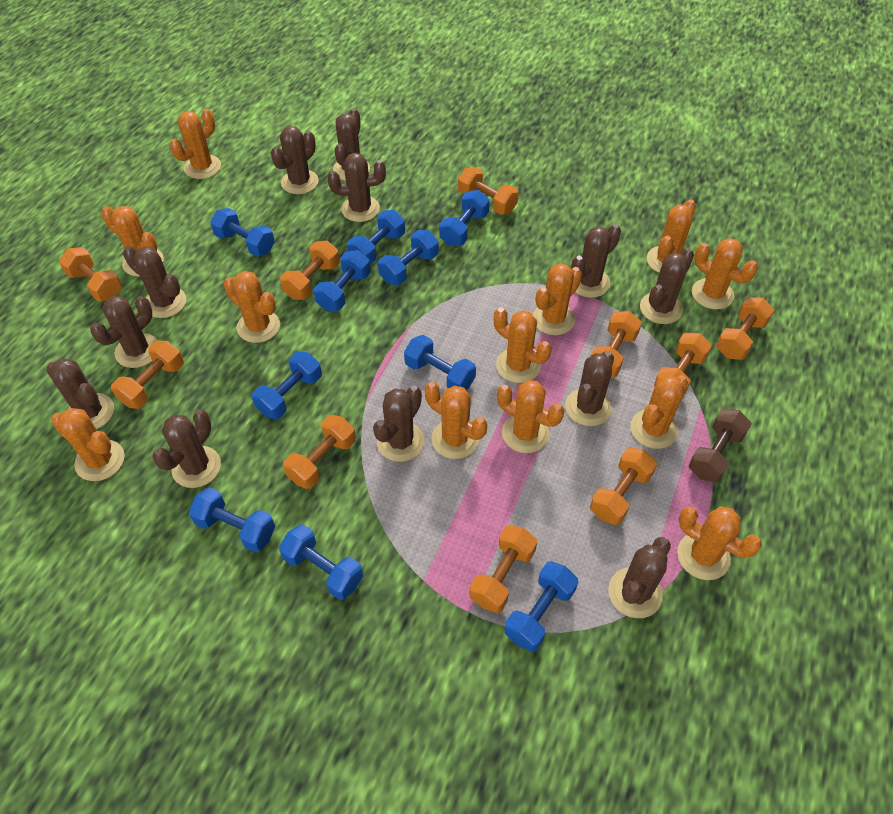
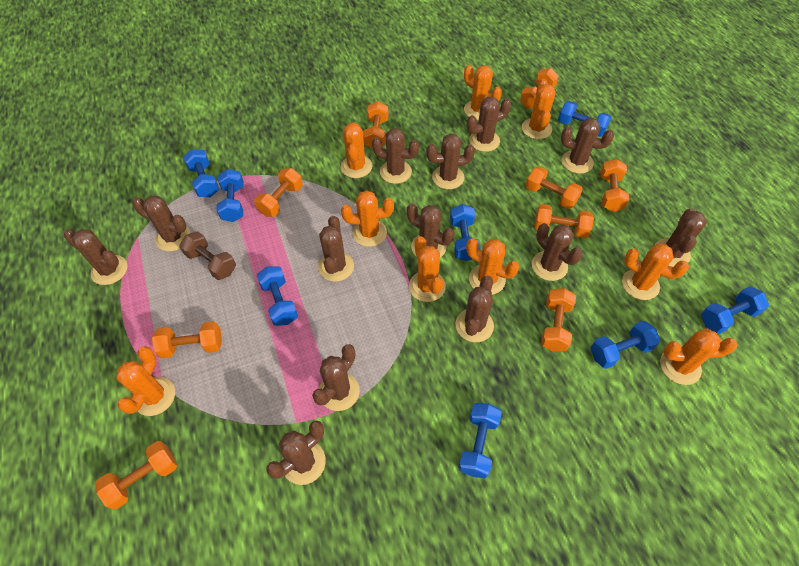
blue dumbbell: [189,487,275,552] [210,208,275,257] [252,351,322,419] [279,524,363,600] [314,250,371,311] [347,210,405,265] [378,230,439,285] [404,335,476,390] [439,190,490,246] [504,561,578,652] = 10 -> [183,149,219,197] [216,169,244,222] [257,266,298,326] [450,204,481,261] [458,403,502,479] [558,101,611,137] [591,321,660,369] [701,286,769,334] = 8
brown cactus: [46,358,114,429] [90,296,158,368] [123,246,186,318] [152,410,221,488] [271,126,319,194] [328,153,386,222] [333,108,370,181] [373,386,425,462] [565,351,614,426] [571,224,621,298] [608,537,671,618] [640,248,694,324] = 12 -> [64,229,128,285] [132,196,190,251] [267,421,326,485] [312,344,360,411] [318,216,354,282] [372,128,419,184] [407,203,454,258] [426,134,475,189] [455,275,494,342] [467,97,511,152] [532,223,583,281] [561,118,614,174] [655,208,707,267] = 13
orange cactus: [51,408,125,481] [101,206,164,277] [170,109,221,179] [224,271,280,343] [425,382,487,459] [494,307,552,383] [497,380,564,453] [533,263,582,335] [631,375,688,449] [647,199,696,273] [677,506,762,580] [692,238,758,310] = 12 -> [116,346,175,416] [341,122,372,178] [341,190,394,247] [409,236,446,302] [464,65,502,120] [466,238,519,295] [522,79,556,139] [622,244,689,300] [660,329,737,385] = 9
orange dumbbell: [59,247,122,302] [111,341,184,409] [280,241,340,300] [283,415,356,489] [458,167,519,215] [470,525,537,613] [590,311,642,377] [590,447,657,525] [654,333,712,398] [716,297,774,360] = 10 -> [95,441,177,509] [152,321,222,359] [254,168,303,217] [363,101,389,149] [520,68,559,109] [526,166,583,209] [534,204,594,238] [541,288,576,351] [600,159,630,212] = 9

